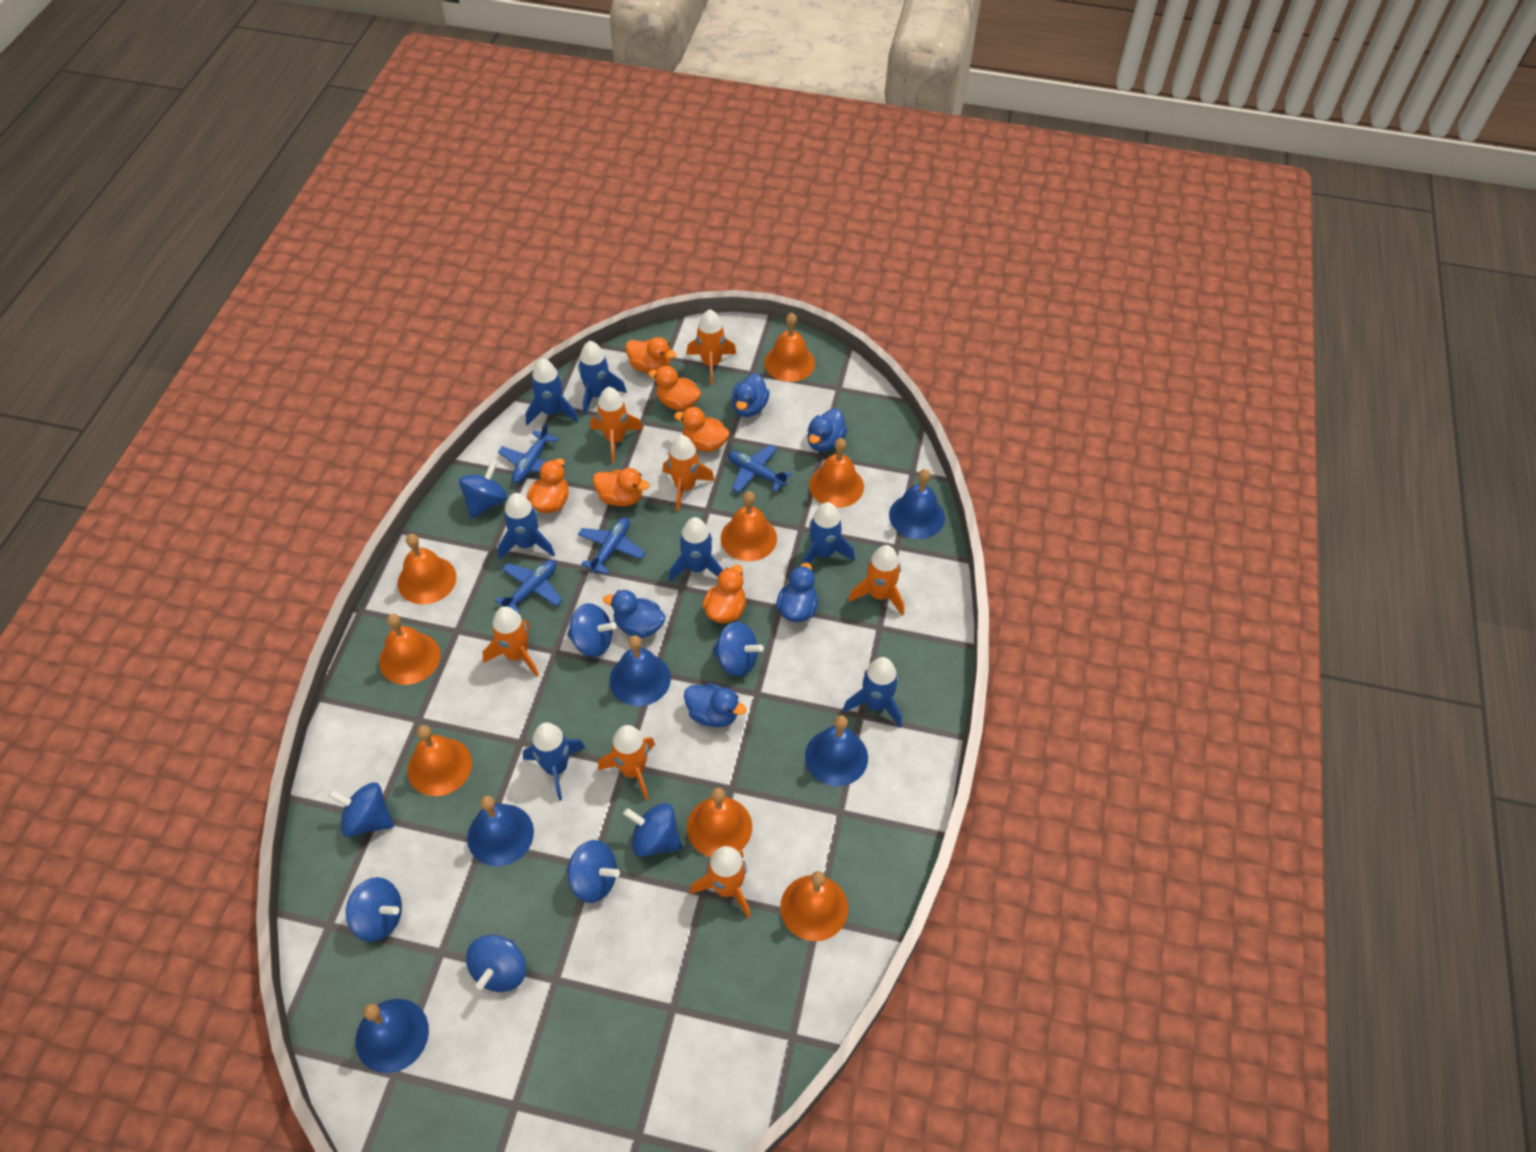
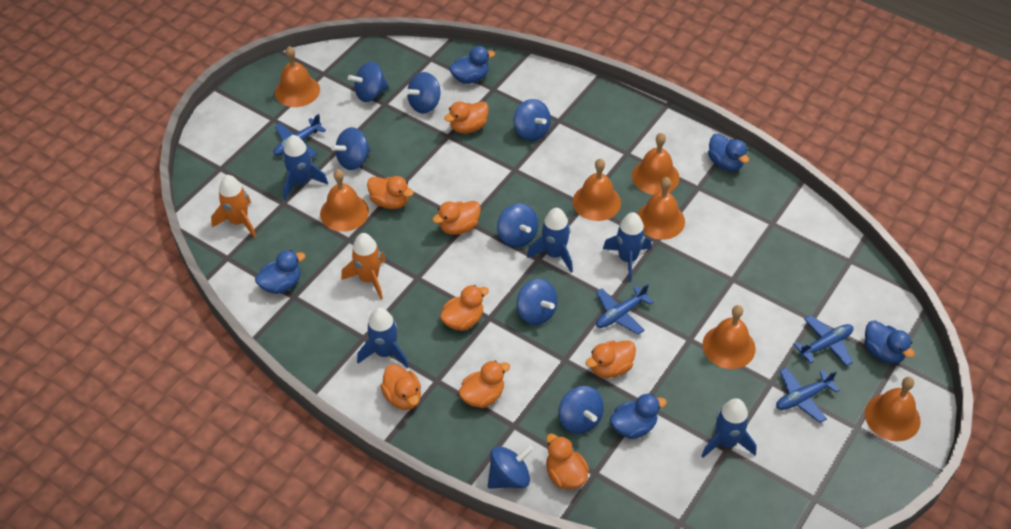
blue bell: [355,999,429,1073] [467,796,534,866] [610,635,671,706] [805,715,868,786] [889,469,945,539] = 5 -> none = 0
blue rocket: [498,493,555,559] [523,722,585,801] [526,358,578,425] [578,341,627,415] [669,517,723,582] [802,502,855,564] [843,657,902,728] = 7 -> [283,135,328,200] [357,308,409,368] [527,208,573,272] [603,212,652,281] [702,398,757,458] = 5
orange bell: [379,614,441,685] [397,534,457,605] [407,725,472,796] [687,788,752,857] [721,491,777,561] [764,313,815,382] [780,871,848,941] [809,438,864,508] = 8 -> [275,46,320,107] [320,169,369,232] [573,158,621,221] [632,133,680,195] [637,177,685,240] [702,305,756,369] [865,377,921,441] = 7
orange duck: [527,458,568,513] [593,468,650,506] [625,337,676,373] [648,366,701,411] [674,407,730,452] [702,565,746,623] = 6 -> [367,176,414,209] [380,364,421,410] [432,201,481,235] [440,285,489,331] [444,101,489,134] [459,360,510,408] [546,433,589,489] [586,340,636,378] = 8
orange rocket: [483,606,539,677] [590,387,643,463] [598,725,655,801] [663,435,715,511] [686,309,736,385] [690,846,751,918] [848,545,904,616] = 7 -> [211,175,256,238] [341,233,386,299] = 2

